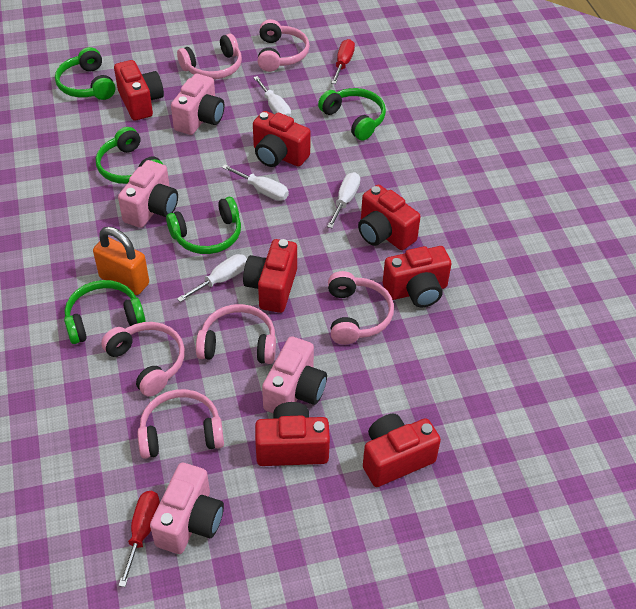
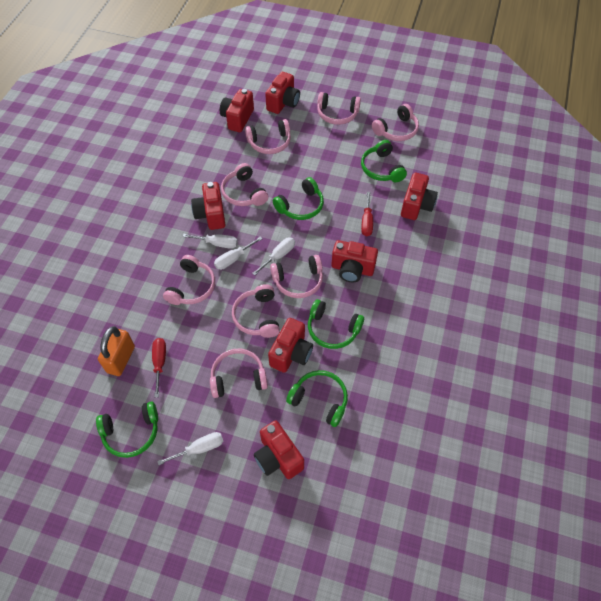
pink camera: [118,160,178,228] [150,463,224,554] [171,74,224,135] [262,336,327,413] = 4 -> none = 0
pink headphones: [101,322,185,397] [138,389,224,459] [177,34,242,79] [196,304,276,364] [258,19,310,72] [328,271,394,345] = 6 -> [163,255,215,305] [210,348,268,398] [221,163,268,206] [232,284,280,338] [245,119,291,154] [270,255,323,298] [317,92,361,125] [372,104,419,141] = 8

